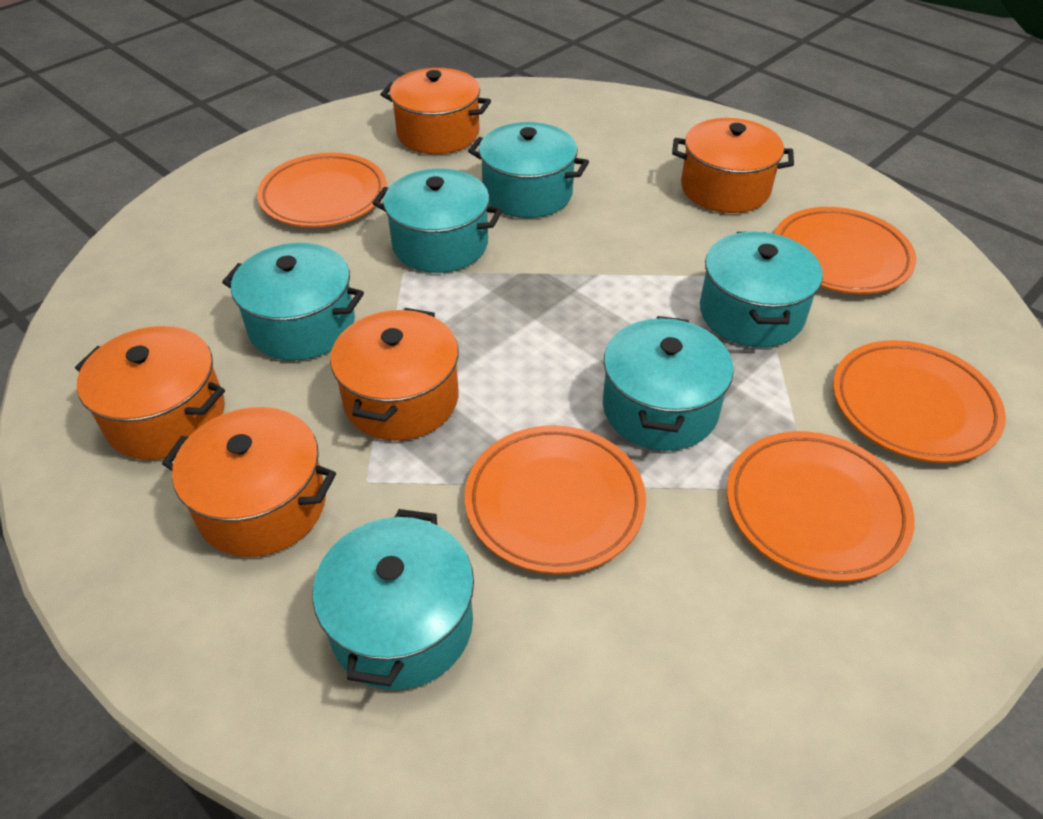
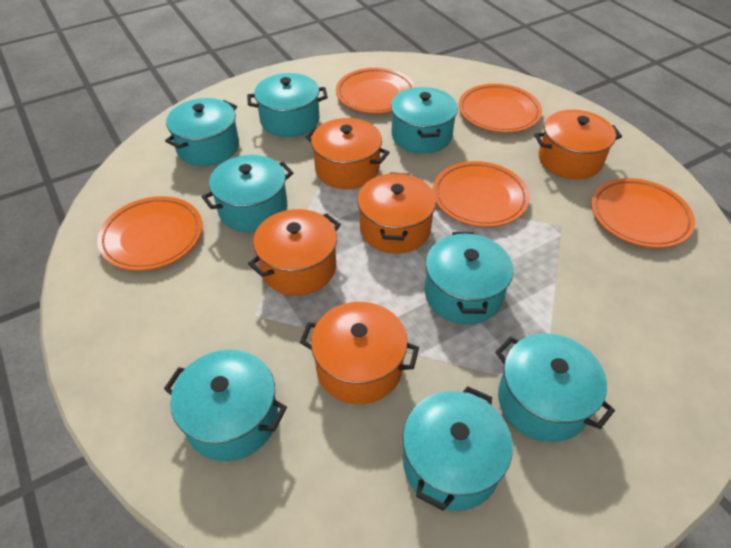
turquoise pot: [222,243,364,361] [313,509,474,690] [373,169,503,273] [468,122,589,218] [603,316,734,451] [700,232,823,347] = 6 -> [164,349,287,461] [165,98,239,166] [202,155,294,232] [247,73,328,137] [391,87,458,153] [403,386,513,511] [425,232,513,324] [495,333,615,442] = 8

